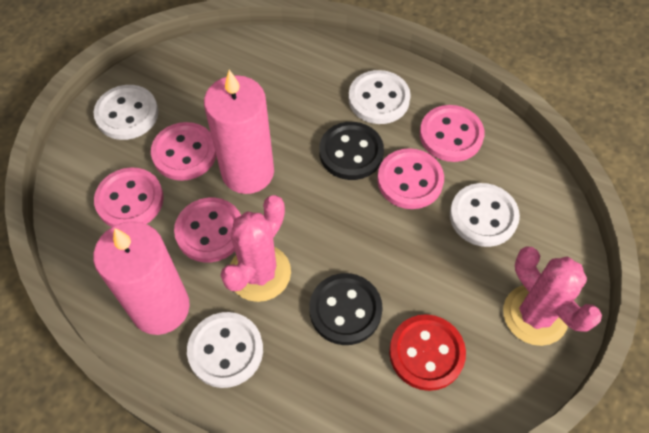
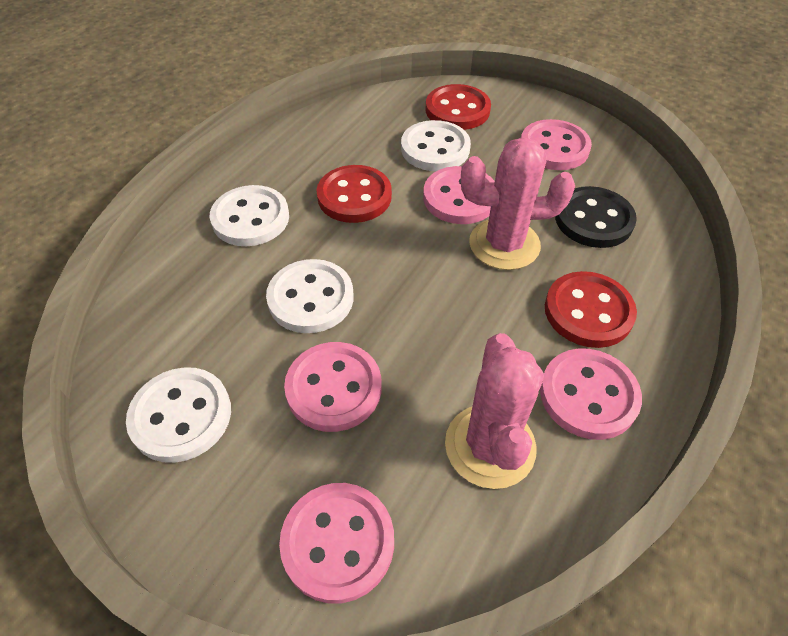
black button: [309,273,383,345] [319,122,384,180] = 2 -> [555,186,637,248] = 1
pink candle: [93,221,190,335] [204,70,274,194] = 2 -> none = 0
red button: [389,314,466,391] = 1 -> [316,165,392,223] [426,84,491,130] [545,271,637,348] = 3

